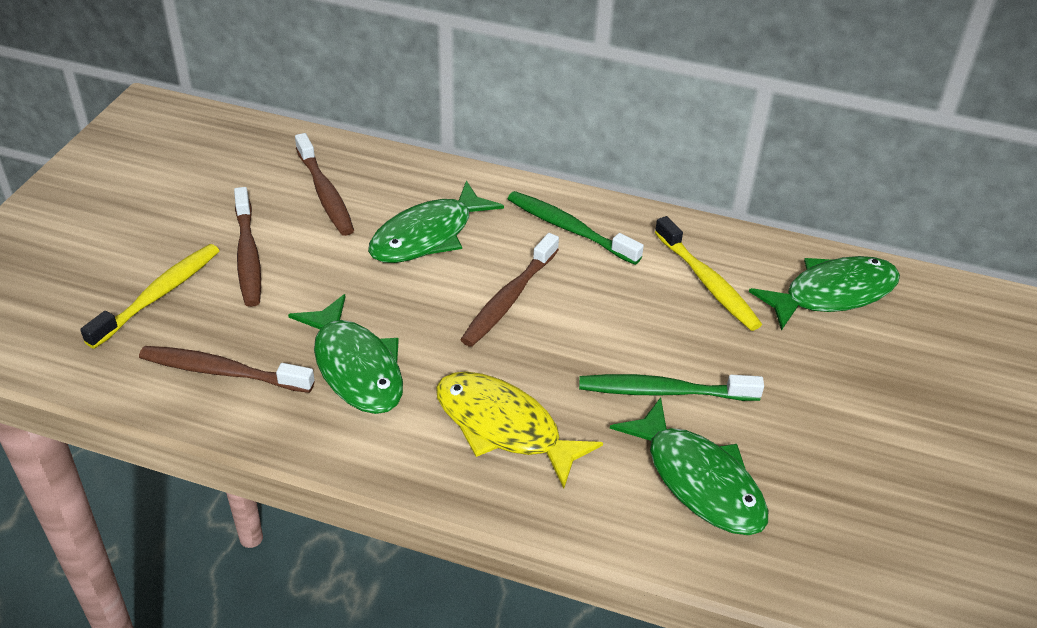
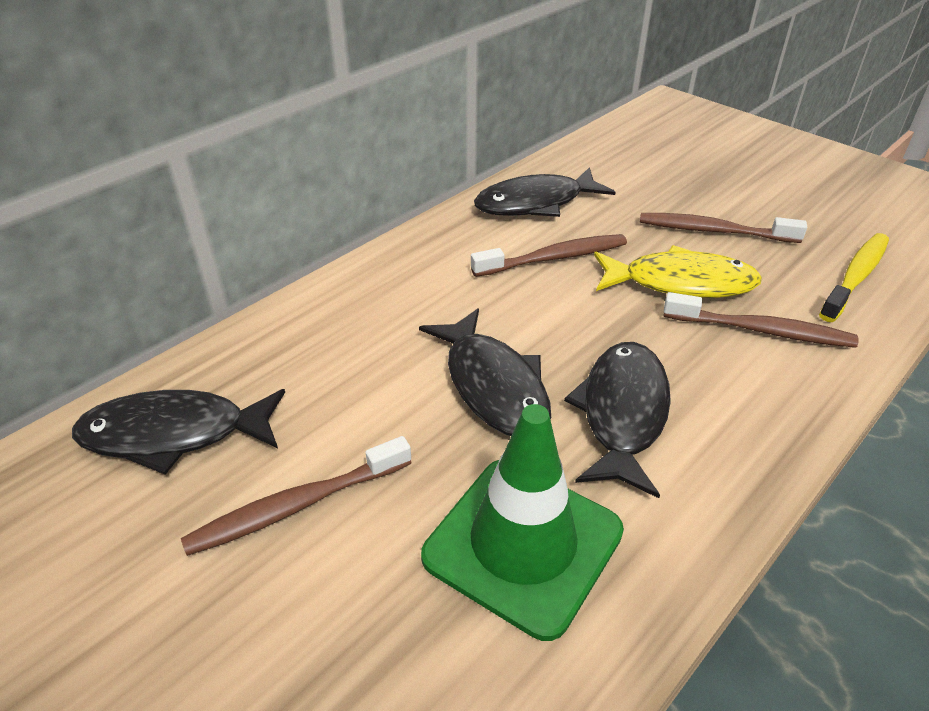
black fish: none = 0 -> [72,389,285,475] [419,308,551,436] [474,167,615,217] [564,342,671,498] = 4
green fish: [288,294,403,414] [368,181,504,263] [610,397,768,535] [749,256,900,331] = 4 -> none = 0
green toothbrush: [508,191,644,265] [579,374,764,401] = 2 -> none = 0
green traffic cone: none = 0 -> [421,404,624,641] = 1
yellow toothbrush: [80,244,220,349] [655,216,762,331] = 2 -> [819,233,889,322] = 1

